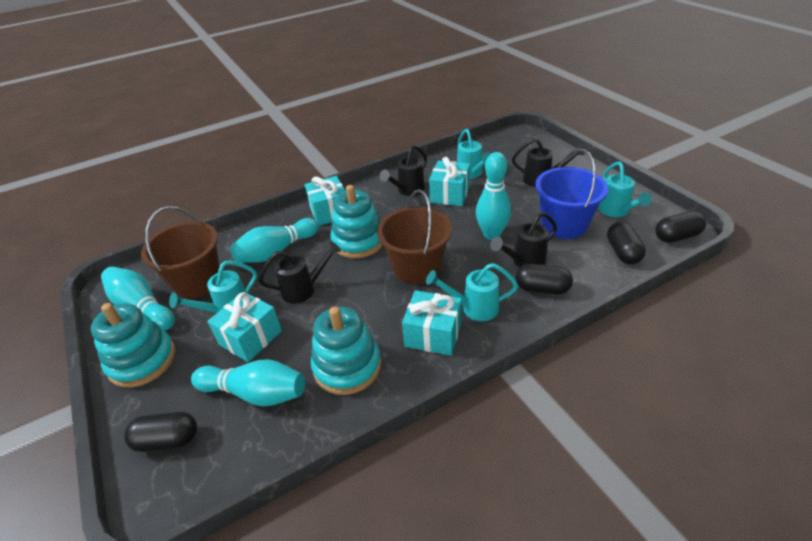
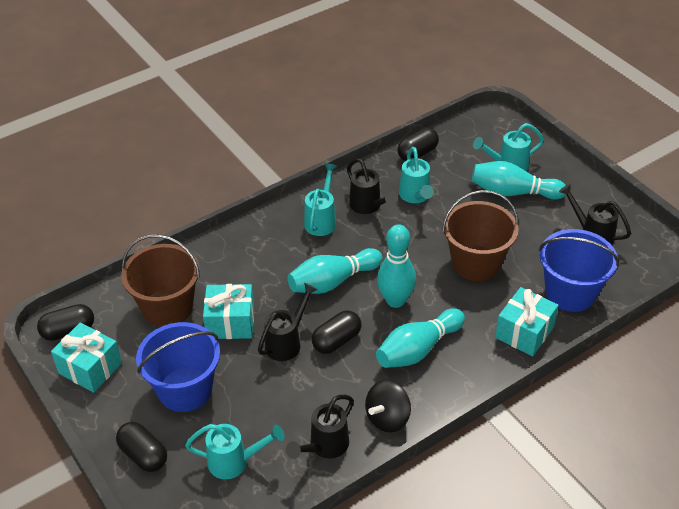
black spinning top: none = 0 -> [365,381,411,432] = 1
blue bucket: [535,148,608,239] = 1 -> [136,322,220,412] [539,229,619,312] = 2
turquoise gift: [207,291,282,362] [305,176,345,226] [402,290,462,356] [429,157,470,206] = 4 -> [51,323,122,393] [203,284,254,339] [495,287,558,356] = 3
turquoise stacking toy: [91,303,175,388] [311,306,381,395] [331,185,383,258] = 3 -> none = 0

